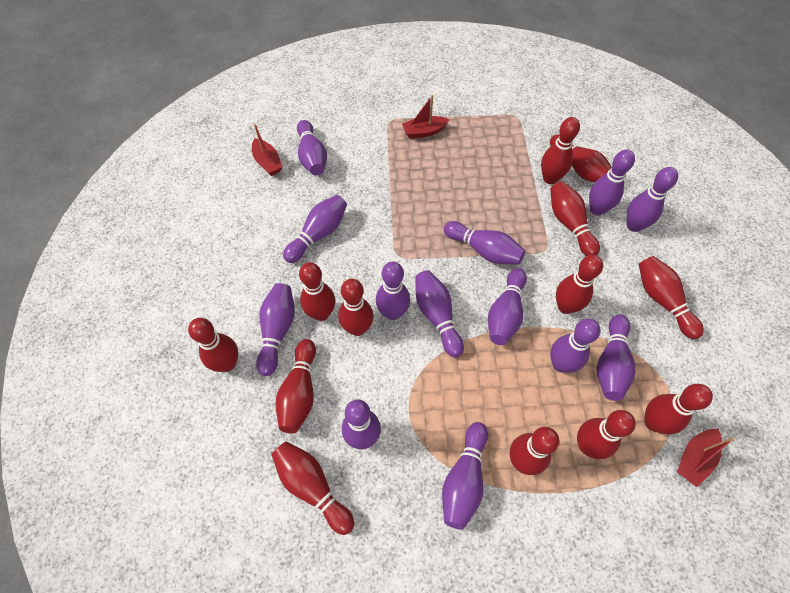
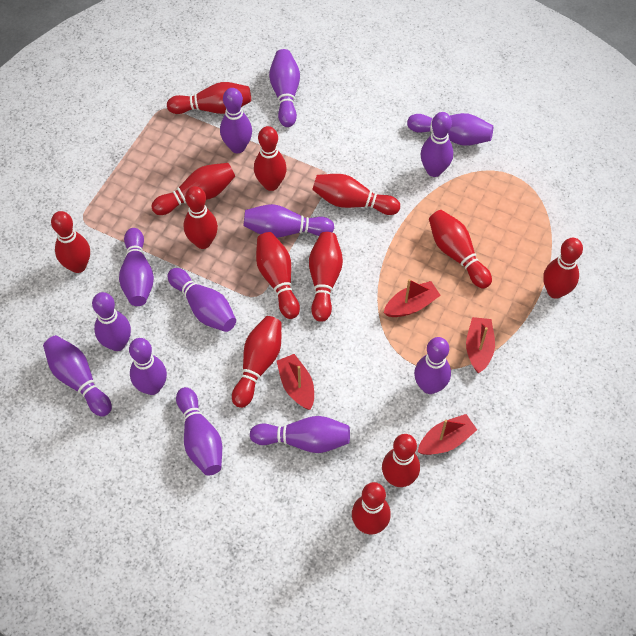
red boat: [252,124,282,176] [402,95,450,139] [677,429,735,487] = 3 -> [277,354,314,410] [384,279,441,317] [418,414,477,455] [466,317,495,373] = 4

